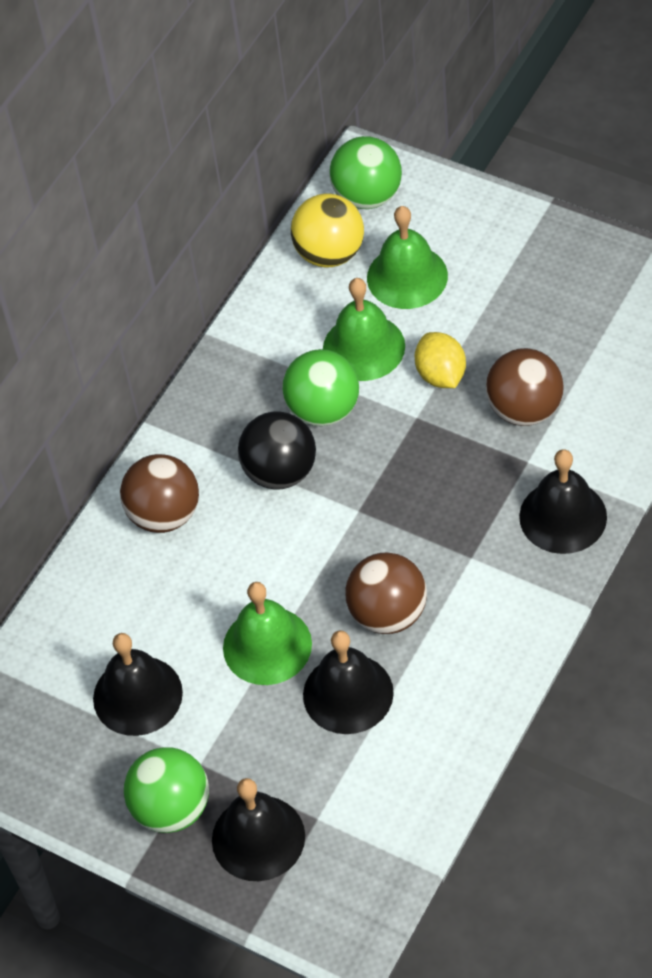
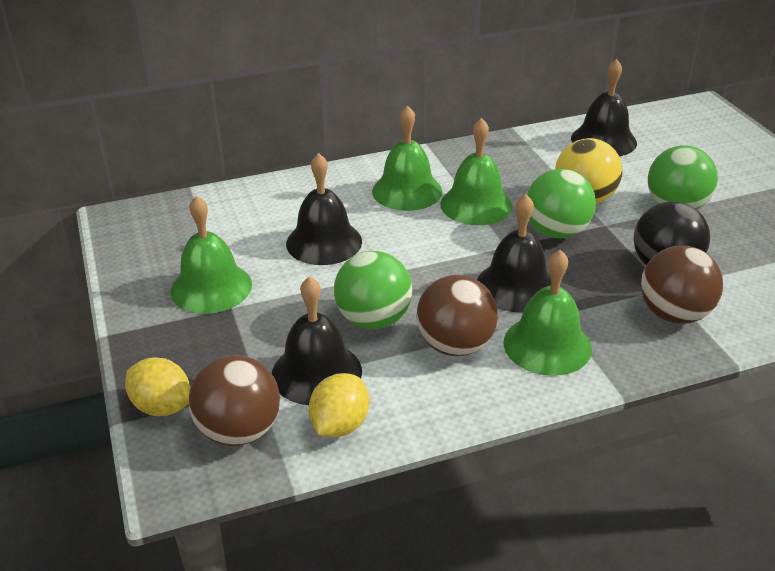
green bell: [223,582,312,685] [323,278,405,381] [367,206,448,309] = 3 -> [170,196,252,314] [372,105,442,211] [440,118,513,225] [504,250,592,376] = 4
yellow lemon: [415,332,466,388] = 1 -> [125,357,190,416] [309,373,369,437] = 2

